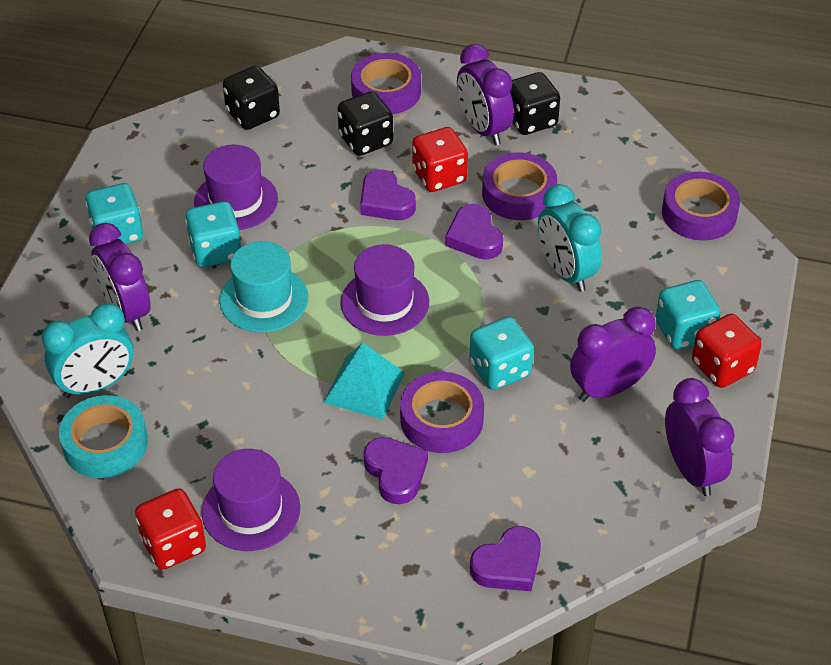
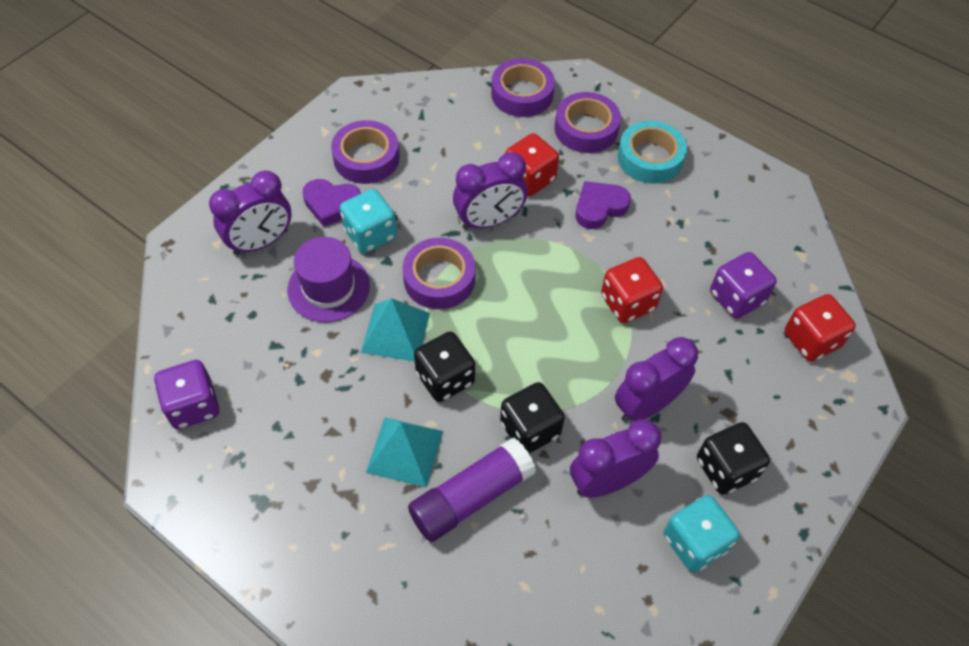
purple dice: none = 0 -> [154,360,219,429] [710,252,777,319] = 2
purple glue stick: none = 0 -> [408,438,536,542] = 1
purple hat: [194,145,278,230] [202,449,300,551] [341,244,429,336] = 3 -> [288,237,370,322] = 1
purple heart: [360,169,416,220] [363,437,428,504] [445,204,503,259] [470,526,541,591] = 4 -> [302,179,361,227] [575,181,631,229] = 2
turquoise clock: [42,303,134,398] [538,184,602,292] = 2 -> none = 0
turquoise dice: [85,183,143,245] [185,201,242,267] [470,316,534,390] [656,280,721,350] = 4 -> [340,189,397,253] [663,495,740,572] = 2
turquoise hat: [220,241,308,332] = 1 -> none = 0
turquoise pyramid: [323,343,405,419] = 1 -> [361,298,430,362] [366,417,443,488] = 2

